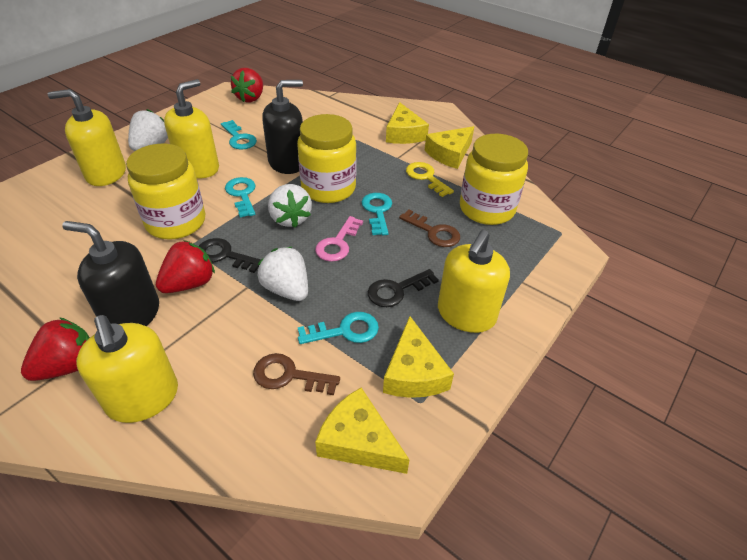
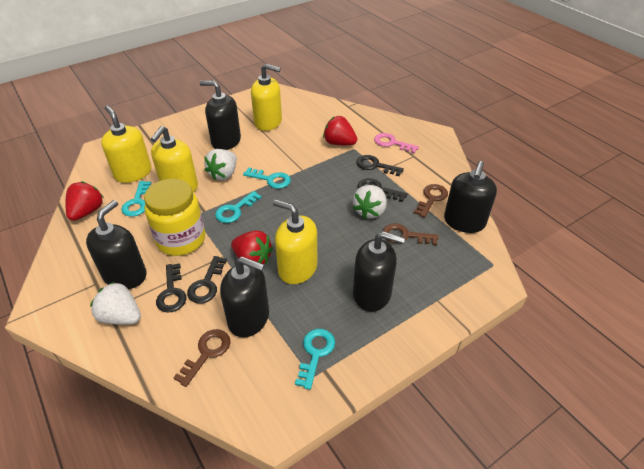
black key: [199,238,261,273] [368,269,439,307] = 2 -> [156,263,187,313] [187,256,227,303] [356,155,404,176] [358,178,407,202] = 4
black soap dispenser: [62,221,159,326] [262,80,303,174] = 2 -> [86,200,147,289] [200,81,241,150] [220,257,269,337] [353,231,405,312] [444,161,497,233] = 5
brown key: [253,353,340,395] [399,210,460,247] = 2 -> [173,329,230,387] [383,223,438,245] [414,184,448,218] = 3
yellow cheese: [315,387,409,474] [383,316,454,398] [386,102,429,144] [425,126,474,169] = 4 -> none = 0
yellow jar: [126,144,205,240] [297,114,356,203] [460,134,528,225] = 3 -> [144,179,205,256] = 1
yellow key: [406,162,454,197] = 1 -> none = 0

